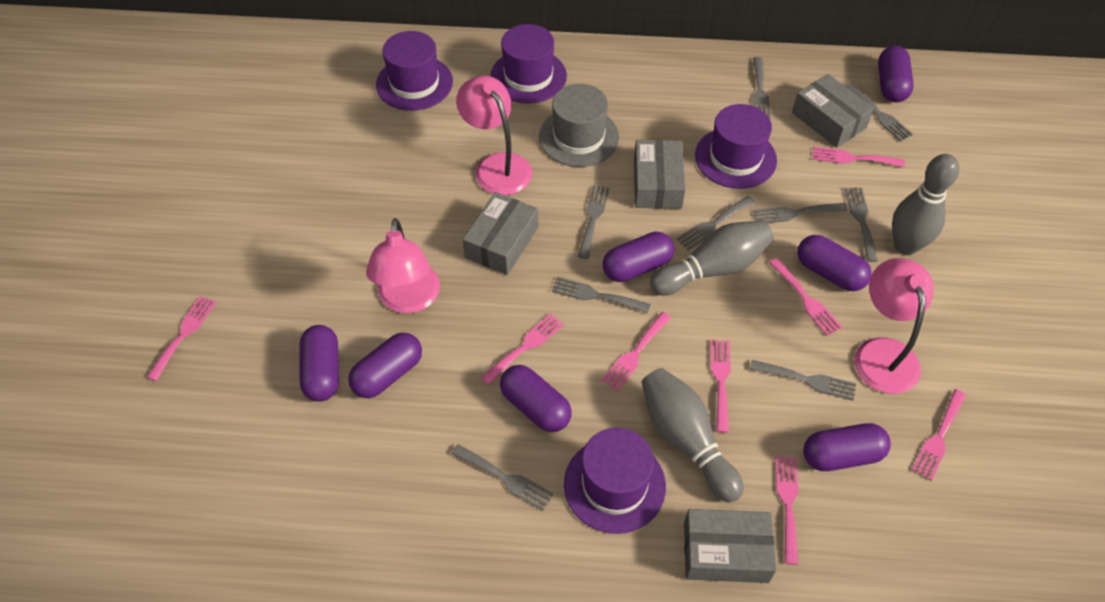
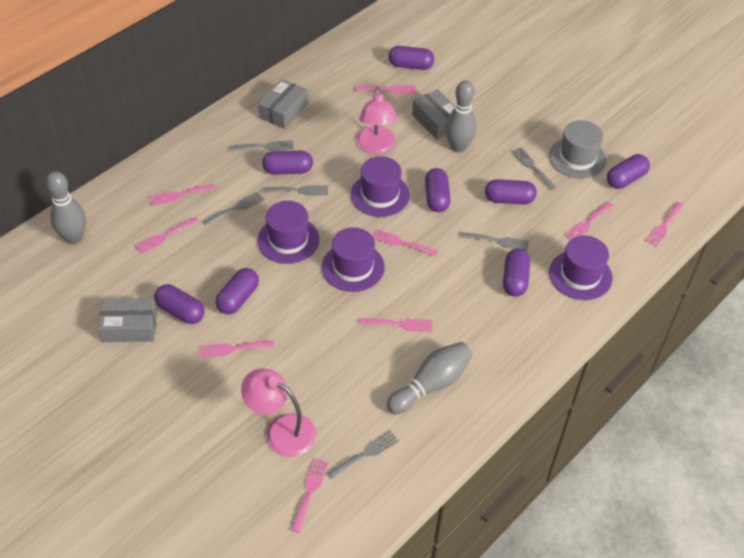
grey box: [463,192,538,275] [634,140,686,209] [684,509,776,583] [792,74,874,148] = 4 -> [98,298,157,342] [258,79,308,129] [412,89,455,140] = 3
grey fork: [451,444,554,511] [551,277,651,313] [578,185,609,259] [676,196,755,251] [750,360,856,401] [753,57,771,119] [753,203,847,223] [845,83,913,141] [845,187,878,262] = 9 -> [203,192,265,226] [230,140,294,151] [263,185,328,195] [328,430,399,479] [461,232,529,251] [511,147,556,190] = 6
pink fork: [147,296,216,381] [481,313,564,385] [601,312,671,391] [710,340,731,433] [769,258,842,336] [775,456,798,565] [813,147,905,167] [912,389,966,481] = 8 -> [135,217,199,254] [150,184,216,206] [200,341,274,358] [291,458,328,533] [356,85,416,94] [360,318,432,332] [372,229,438,257] [565,202,614,240] [645,202,684,247] = 9
pink lamp: [366,218,440,313] [456,76,532,195] [854,258,934,394] = 3 -> [241,369,316,457] [357,87,398,154] = 2
purple capsule: [300,325,339,402] [348,332,422,398] [500,365,572,432] [603,232,674,282] [797,235,872,291] [803,423,891,471] [878,46,914,102] = 7 -> [154,284,205,324] [215,268,259,314] [262,151,313,175] [389,46,434,70] [425,168,451,212] [485,179,537,204] [503,248,530,297] [607,154,650,189] = 8

